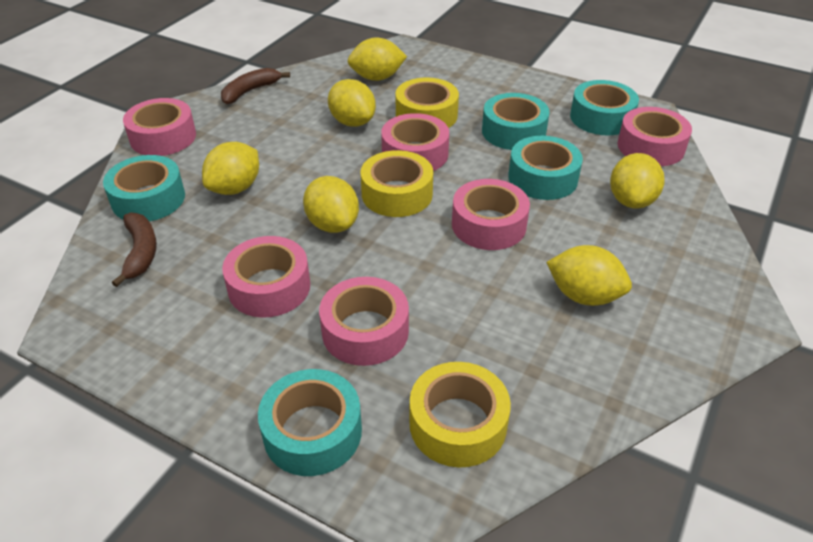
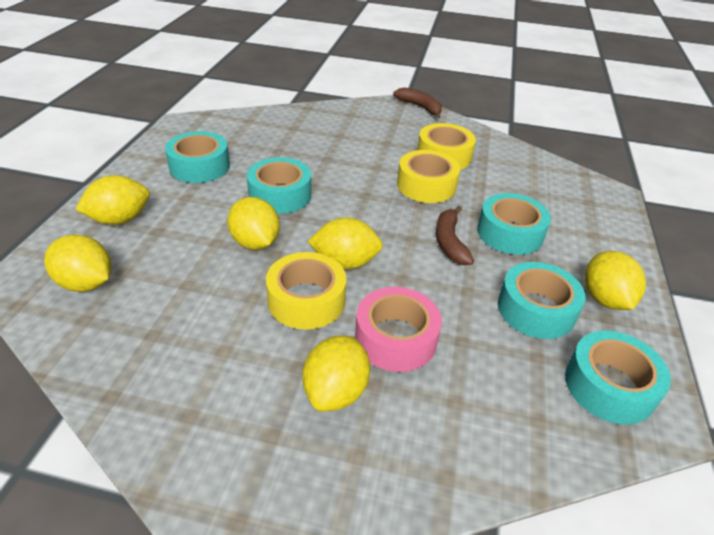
pink tape: [123,98,196,156] [222,236,310,318] [319,277,409,366] [381,113,449,171] [452,179,530,250] [617,107,692,166] = 6 -> [355,287,442,372] = 1

